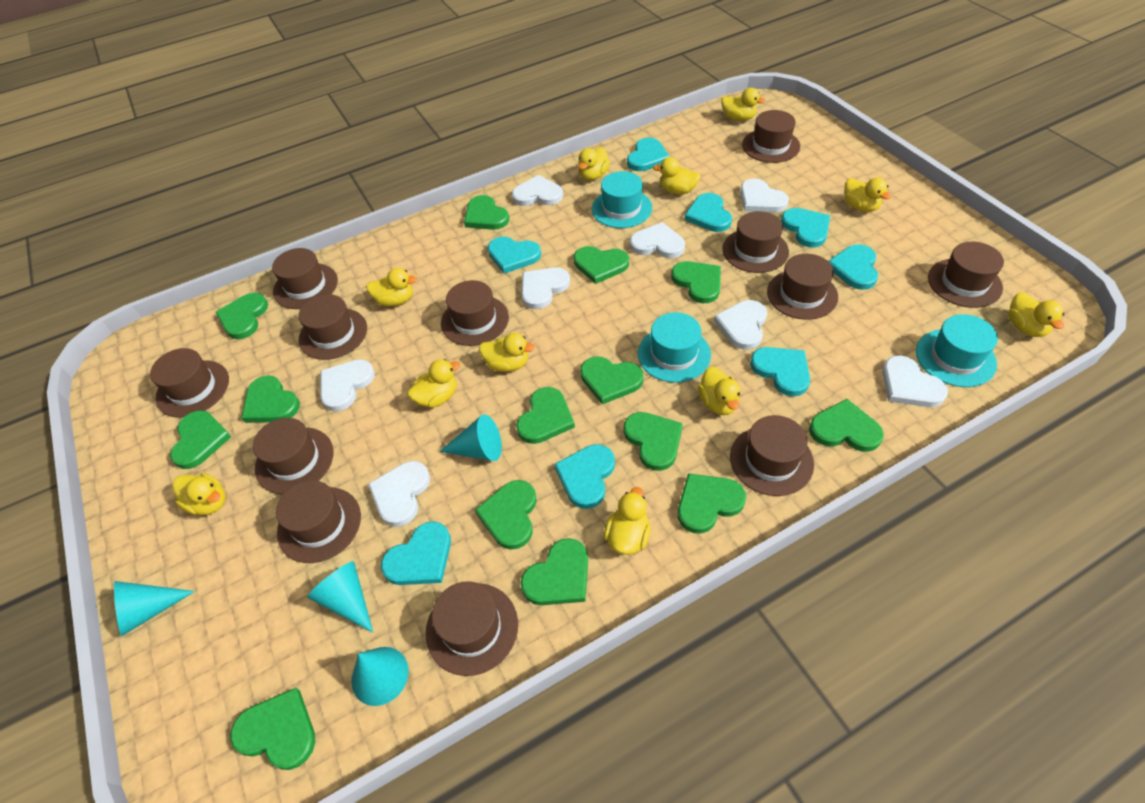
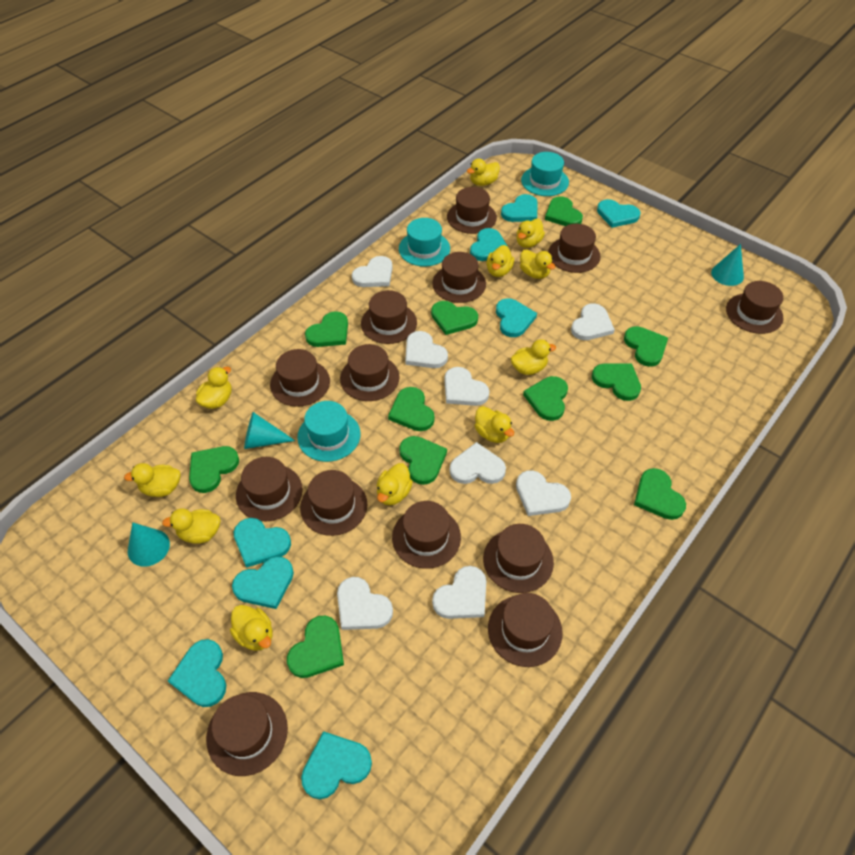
brown hat: [150,348,229,418] [253,418,334,494] [272,248,338,309] [276,480,361,563] [299,294,367,360] [425,581,518,676] [441,280,509,346] [722,211,789,273] [730,415,814,496] [742,110,800,163] [767,254,838,320] [928,242,1004,308] = 12 -> [206,692,288,776] [236,457,302,521] [270,349,330,407] [300,470,368,536] [340,344,400,401] [361,290,417,344] [392,501,461,569] [432,252,486,303] [447,187,497,234] [483,524,554,593] [488,593,563,667] [548,224,601,273] [726,281,783,334] = 13
green heart: [170,411,231,469] [216,293,268,339] [230,688,315,770] [241,376,300,422] [464,195,509,230] [475,480,537,550] [516,387,575,444] [520,538,588,605] [574,246,629,284] [580,357,643,404] [624,412,683,471] [671,261,721,303] [678,473,746,534] [809,399,884,452] = 14 -> [189,446,239,493] [287,616,344,678] [305,311,348,347] [388,387,435,431] [399,436,447,485] [431,301,478,335] [523,376,568,421] [545,196,583,226] [592,363,641,401] [624,326,668,367] [634,468,686,520] = 11
turquoise cone: [114,581,195,636] [307,561,373,633] [352,647,409,706] [439,414,502,461] = 4 -> [128,522,170,567] [244,412,295,449] [711,244,744,286] = 3

